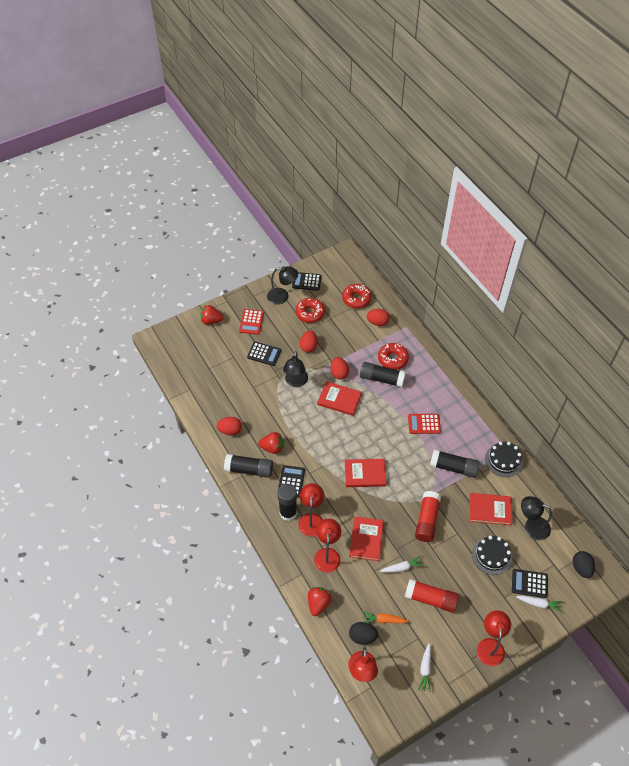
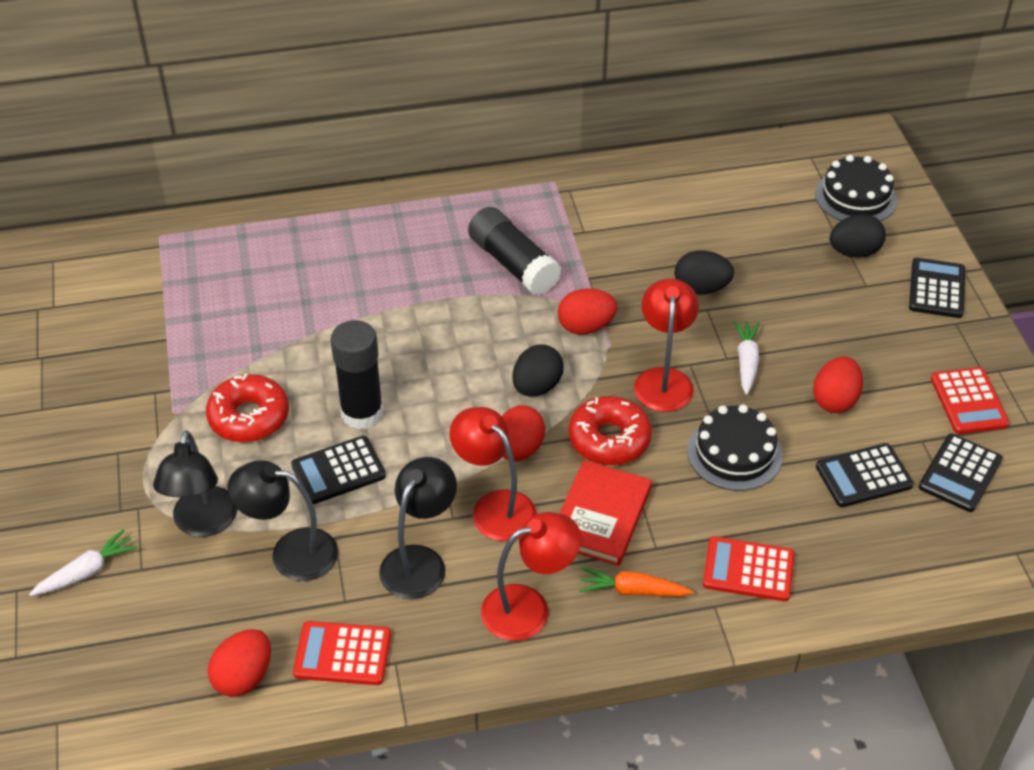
black egg: [349,622,378,645] [573,551,595,578] = 2 -> [512,344,564,397] [674,250,734,294] [830,214,886,258] = 3
black glue stick: [224,454,273,478] [278,484,297,521] [360,362,406,387] [430,449,479,478] = 4 -> [331,320,383,429] [468,207,561,295] = 2
red book: [317,381,362,416] [345,459,387,487] [349,517,384,561] [470,493,512,525] = 4 -> [559,460,652,566] = 1
red calculator: [239,309,264,335] [408,414,441,434] = 2 -> [293,621,391,685] [703,536,795,602] [931,367,1010,434] = 3
red donut: [295,298,325,323] [342,284,371,308] [378,343,409,370] = 3 -> [206,373,289,442] [569,396,652,465] = 2
red glue stick: [405,579,459,613] [415,491,441,542] = 2 -> none = 0
red lamp: [298,483,324,537] [314,519,341,573] [348,647,378,682] [477,610,511,666] = 4 -> [449,407,537,541] [481,512,581,641] [634,278,699,412] = 3
red strawberry: [200,305,224,325] [258,432,283,454] [308,587,332,616] = 3 -> none = 0
white carrot: [380,555,424,573] [418,643,431,692] [516,596,563,613] = 3 -> [29,529,138,596] [734,320,760,395] = 2

